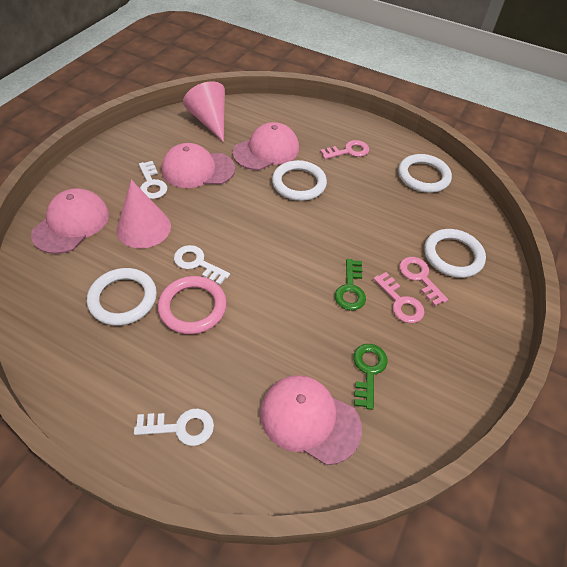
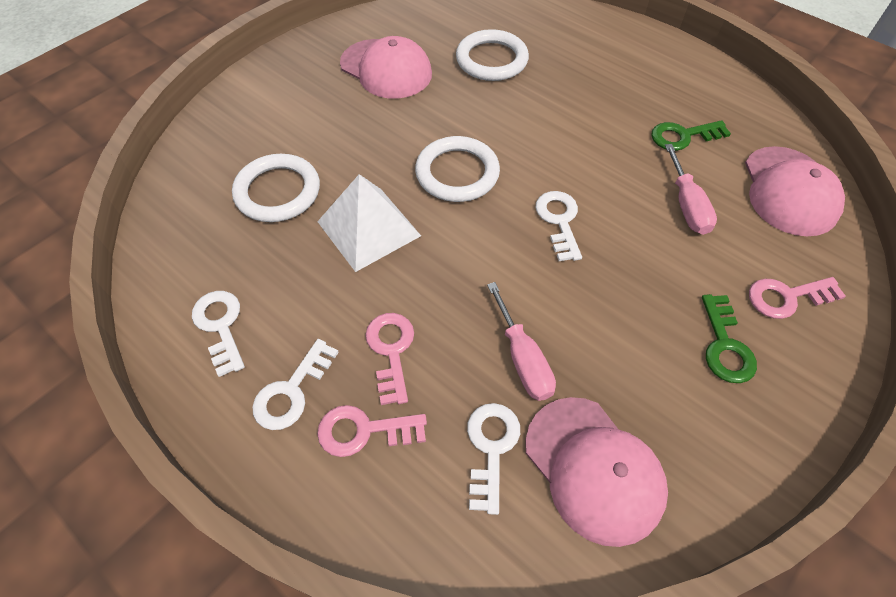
pink cap: [31,188,109,254] [162,143,235,188] [233,122,299,170] [260,375,362,465] = 4 -> [340,36,432,99] [525,397,668,547] [745,146,845,236] = 3
pink cone: [117,180,171,249] [183,81,225,142] = 2 -> none = 0
pink ring: [158,276,227,334] = 1 -> none = 0
pink screwdriver: none = 0 -> [487,282,556,401] [665,144,717,235] = 2
white key: [134,409,214,446] [139,161,167,199] [174,245,230,285] = 3 -> [192,291,245,377] [252,339,339,430] [467,403,520,515] [536,191,582,261] = 4
white pyramid: none = 0 -> [317,174,421,272] = 1
white ring: [87,268,157,326] [272,160,327,201] [398,154,452,193] [424,229,486,278] = 4 -> [232,154,320,222] [415,136,500,202] [456,29,529,81] = 3

